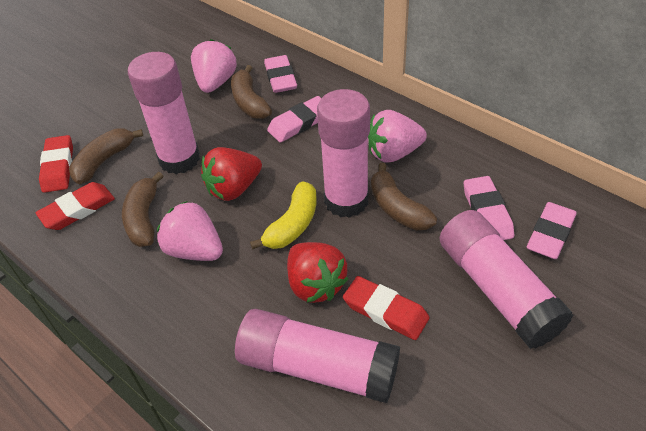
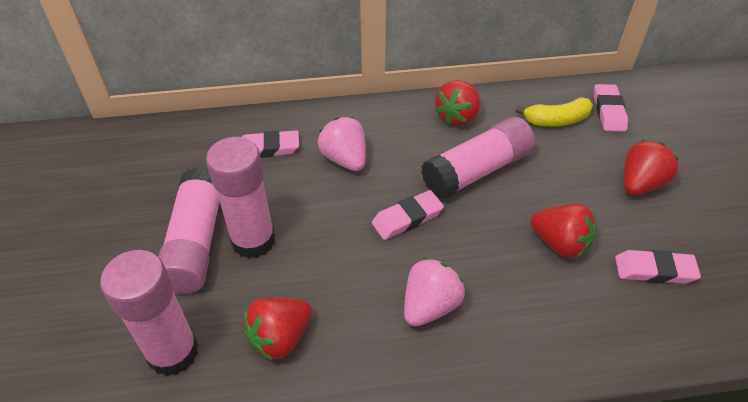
brown banana: [69,128,143,184] [122,172,164,247] [231,65,272,119] [371,163,437,231] = 4 -> none = 0
pink strawberry: [157,201,223,261] [191,39,237,93] [368,110,427,163] = 3 -> [318,117,366,171] [404,258,465,327] = 2
red eraser: [35,182,115,230] [39,135,73,193] [343,276,429,340] = 3 -> none = 0
red strawberry: [201,147,262,201] [287,242,348,303] = 2 -> [243,297,312,361] [434,80,480,126] [530,203,596,258] [624,140,679,195] = 4

